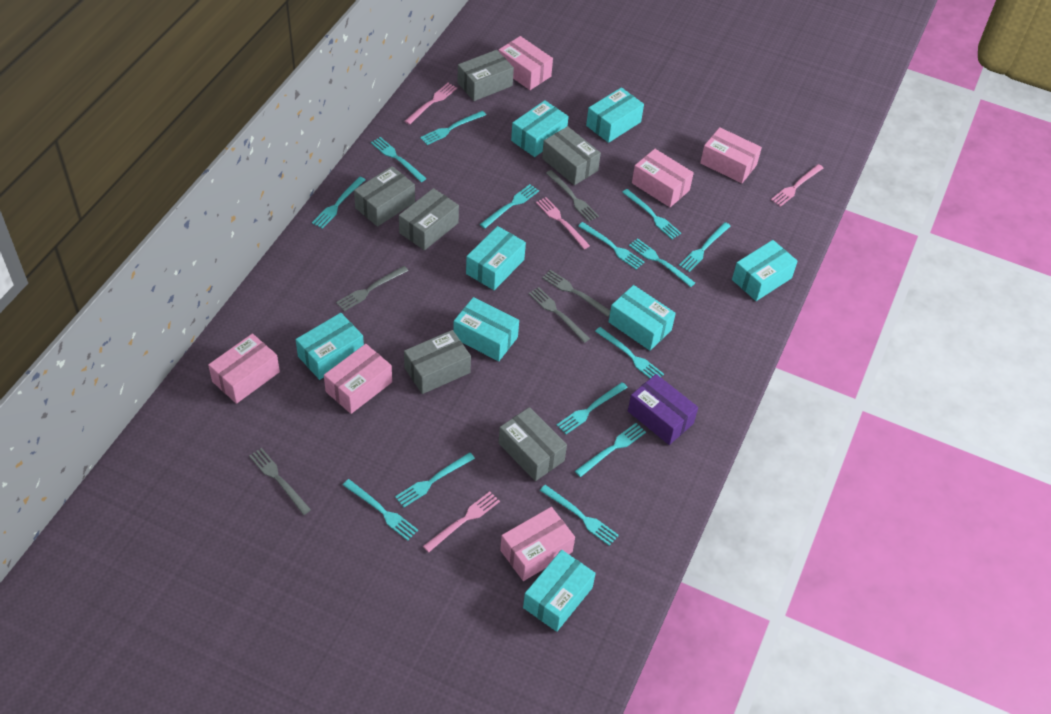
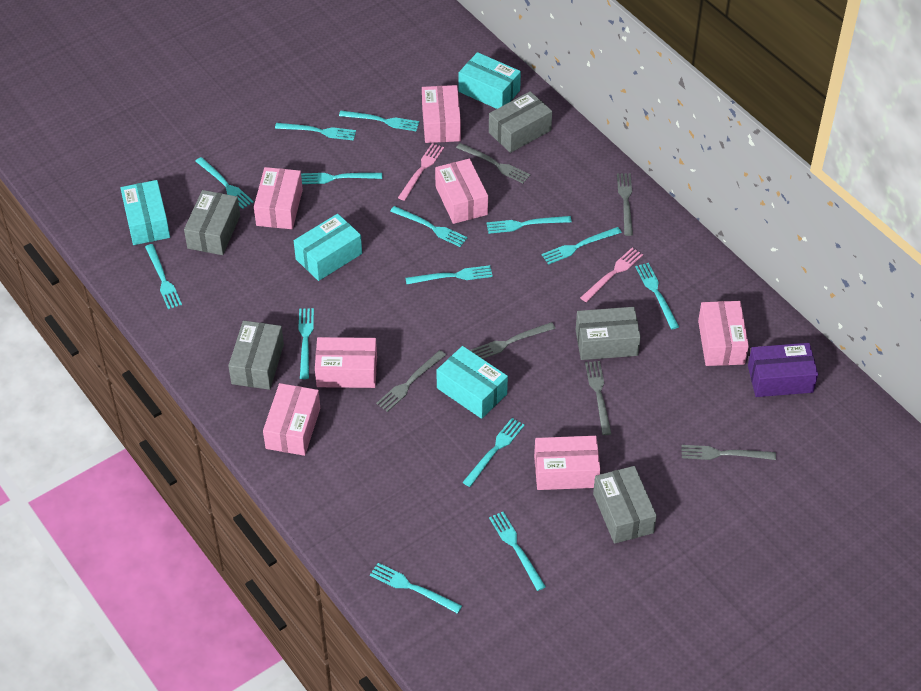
grey box: [354,166,415,227] [399,188,459,250] [404,330,471,394] [457,50,514,101] [499,407,567,481] [542,126,601,185] = 6 -> [184,190,240,255] [228,321,284,390] [489,91,552,153] [576,307,641,360] [593,466,657,544] = 5
grey fork: [249,448,311,515] [336,266,408,311] [529,287,590,343] [542,270,610,317] [546,170,599,222] = 5 -> [376,350,446,412] [456,143,530,184] [470,322,555,359] [585,361,612,435] [617,173,633,236] [682,445,776,460] = 6
pink box: [208,334,280,404] [324,344,392,414] [499,36,553,90] [500,507,575,581] [632,149,694,207] [700,127,762,183] = 6 -> [254,167,303,229] [263,383,320,456] [315,337,377,388] [422,85,461,143] [435,158,488,224] [534,436,600,490] [698,301,749,366] = 7
pink fork: [405,83,457,125] [423,492,500,552] [536,197,590,249] [771,164,823,207] = 4 -> [398,143,444,201] [580,248,643,302] = 2
turquoise box: [296,313,364,380] [453,297,519,361] [466,226,526,290] [511,100,569,157] [523,550,596,632] [586,87,644,143] [609,285,676,351] [732,240,798,301] = 8 -> [120,180,170,245] [294,214,362,281] [436,346,508,419] [459,52,521,109] = 4

